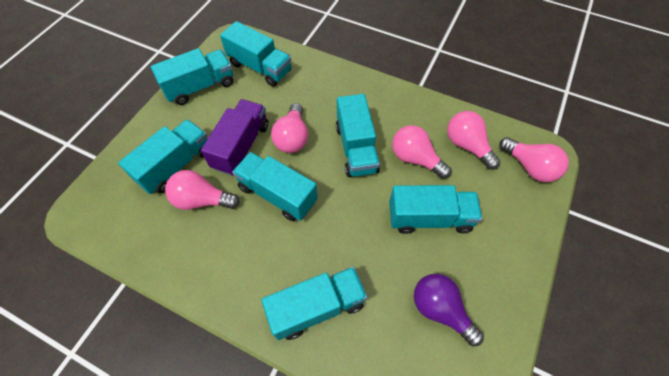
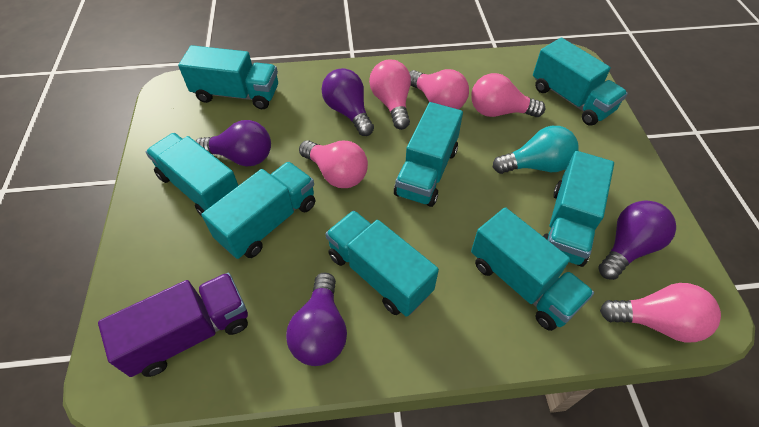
purple light bulb: [414,274,484,347] = 1 -> [196,120,271,167] [286,273,347,366] [321,68,374,136] [598,200,676,280] = 4
turquoise light bulb: none = 0 -> [493,126,579,174] = 1
turquoise truck: [118,119,208,194] [151,48,233,105] [220,21,292,87] [232,152,318,221] [261,267,367,340] [336,94,380,177] [389,185,482,234] = 7 -> [146,133,239,215] [178,45,278,109] [201,162,315,259] [325,210,439,317] [394,102,463,207] [471,207,594,331] [533,38,628,126] [543,151,614,267] = 8

